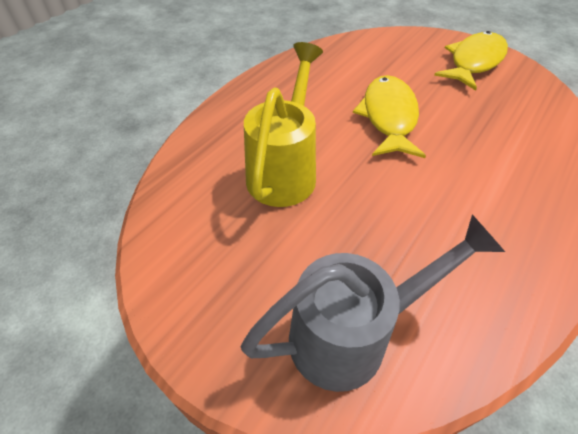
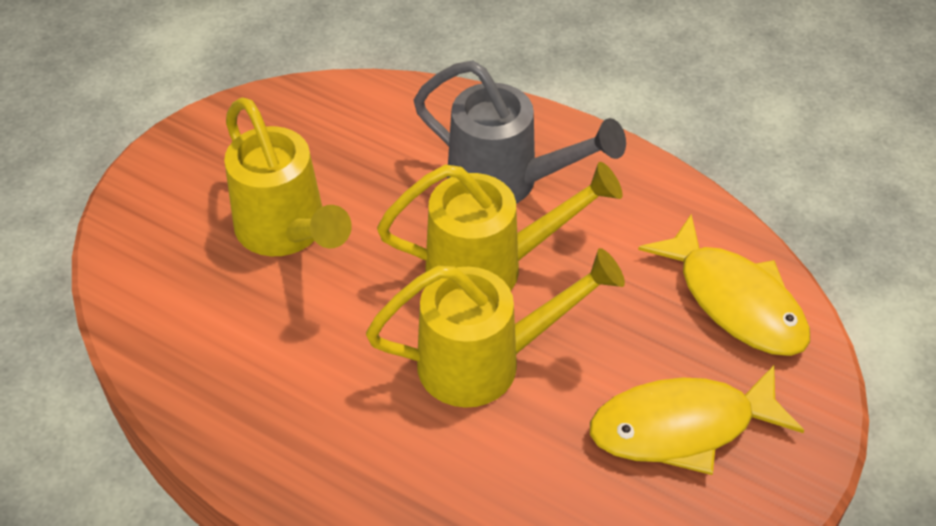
yellow watering can: [244,42,323,207] = 1 -> [224,97,352,256] [366,248,625,408] [377,162,623,291] = 3

